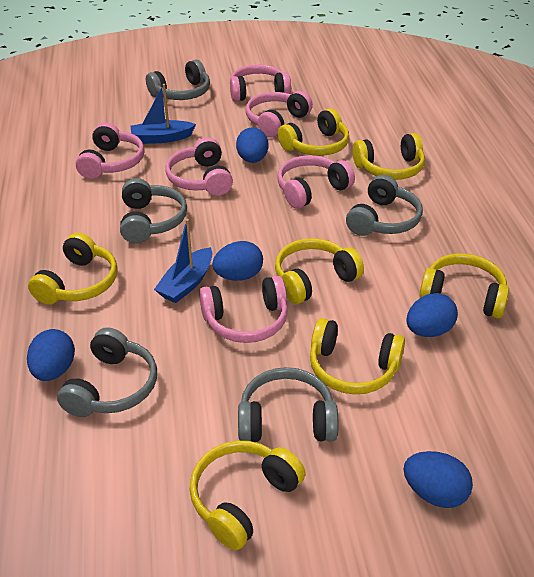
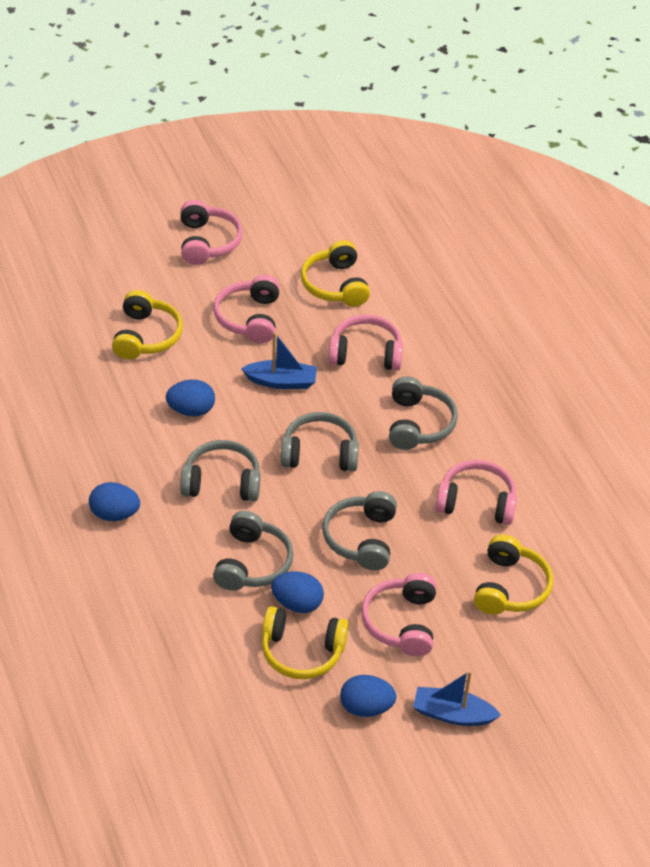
blue egg: [27,329,75,381] [212,241,263,281] [236,127,269,163] [403,451,473,508] [407,293,458,337] = 5 -> [89,482,140,521] [166,379,215,416] [271,571,324,613] [340,675,396,717] = 4
pink headphones: [76,123,145,179] [165,138,233,196] [199,276,288,343] [230,65,291,102] [246,91,313,138] [277,155,355,209] = 6 -> [180,200,243,265] [213,275,280,343] [328,315,403,371] [361,573,437,656] [435,460,517,525] = 5
yellow headphones: [28,233,118,305] [189,441,306,550] [275,238,364,304] [278,108,349,156] [310,318,405,394] [352,133,425,180] [419,253,509,319] = 7 -> [112,290,183,359] [262,606,349,679] [301,240,370,307] [474,534,553,615] = 4

